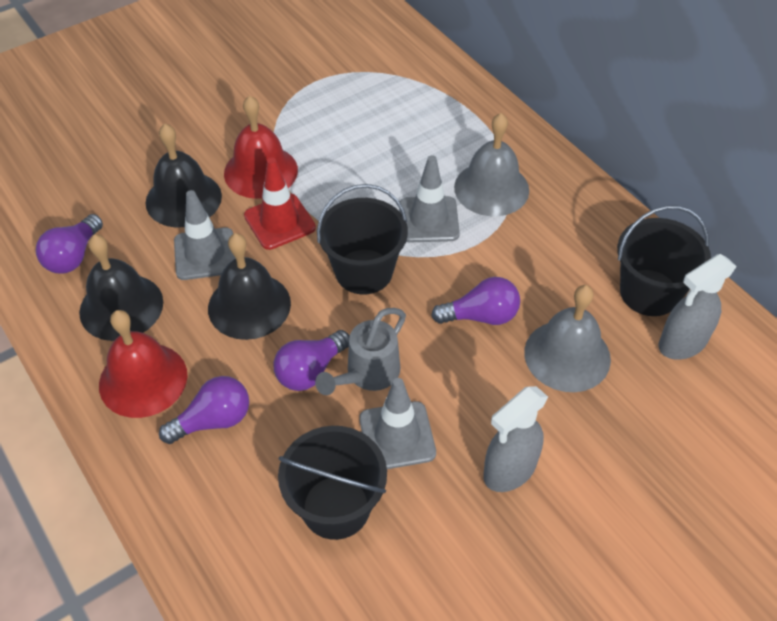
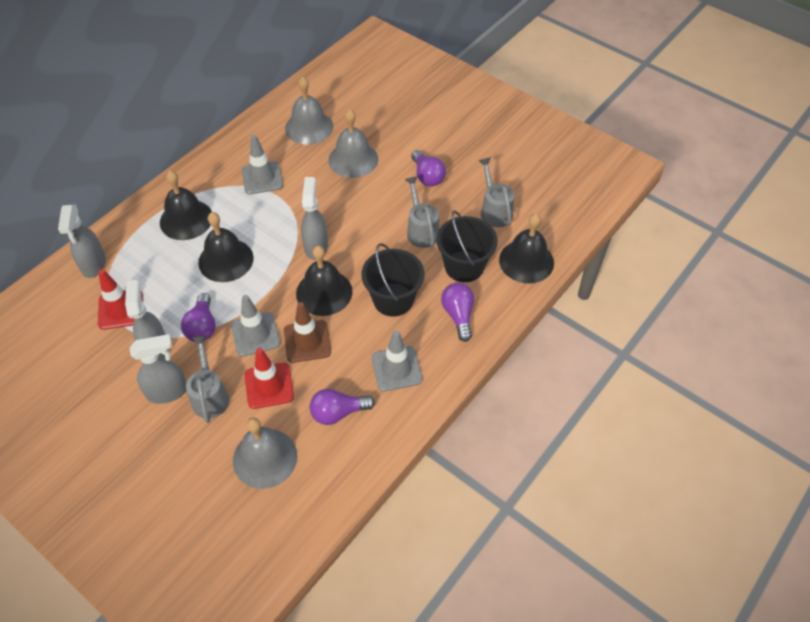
black bell: [79,234,163,341] [146,124,222,227] [208,233,291,340] = 3 -> [160,170,212,240] [198,212,254,282] [296,245,352,316] [499,213,554,283] = 4
black bucket: [278,426,387,540] [317,184,408,294] [617,206,711,316] = 3 -> [362,243,424,317] [436,211,498,282] = 2
brown traffic cone: none = 0 -> [284,302,331,363] = 1
grey bell: [454,113,529,216] [524,285,611,392] = 2 -> [233,418,297,489] [285,76,333,145] [328,109,378,178] = 3
grey spray bottle: [483,386,548,492] [659,254,737,360] = 2 -> [58,205,106,278] [125,280,168,359] [129,334,187,404] [301,177,328,260] = 4
grey watering can: [315,308,406,395] = 1 -> [186,335,229,423] [405,176,439,248] [478,157,514,227] = 3
red bell: [99,310,188,418] [224,95,298,199] = 2 -> none = 0
red traffic cone: [244,157,316,250] = 1 -> [98,269,143,330] [244,348,294,409] = 2

